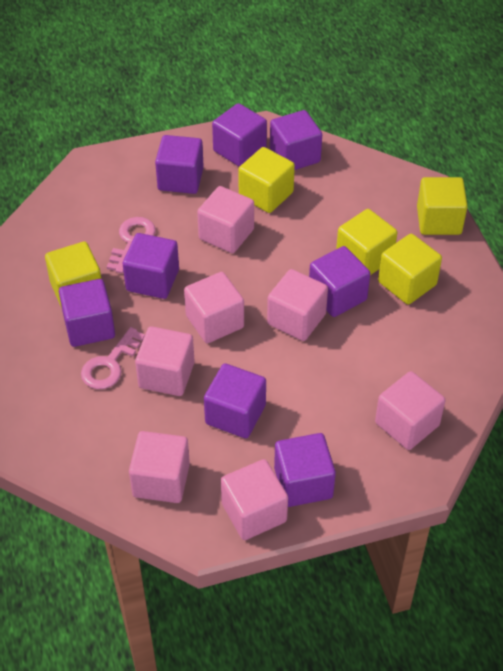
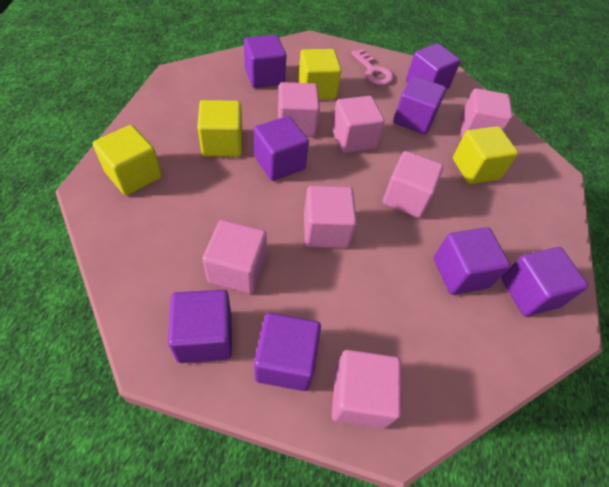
pink key: [81,327,145,389] [107,217,156,273] = 2 -> [351,49,394,85] = 1
yellow cube: [45,241,101,308] [238,147,295,213] [336,209,398,275] [378,234,442,305] [417,177,468,235] = 5 -> [93,125,162,195] [197,100,242,157] [298,49,342,100] [453,126,518,184] = 4

